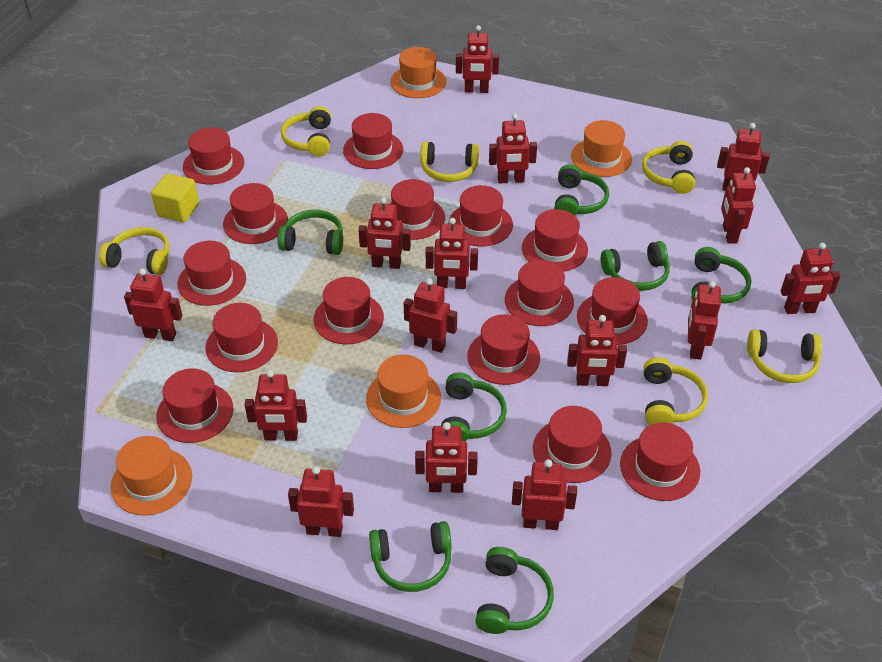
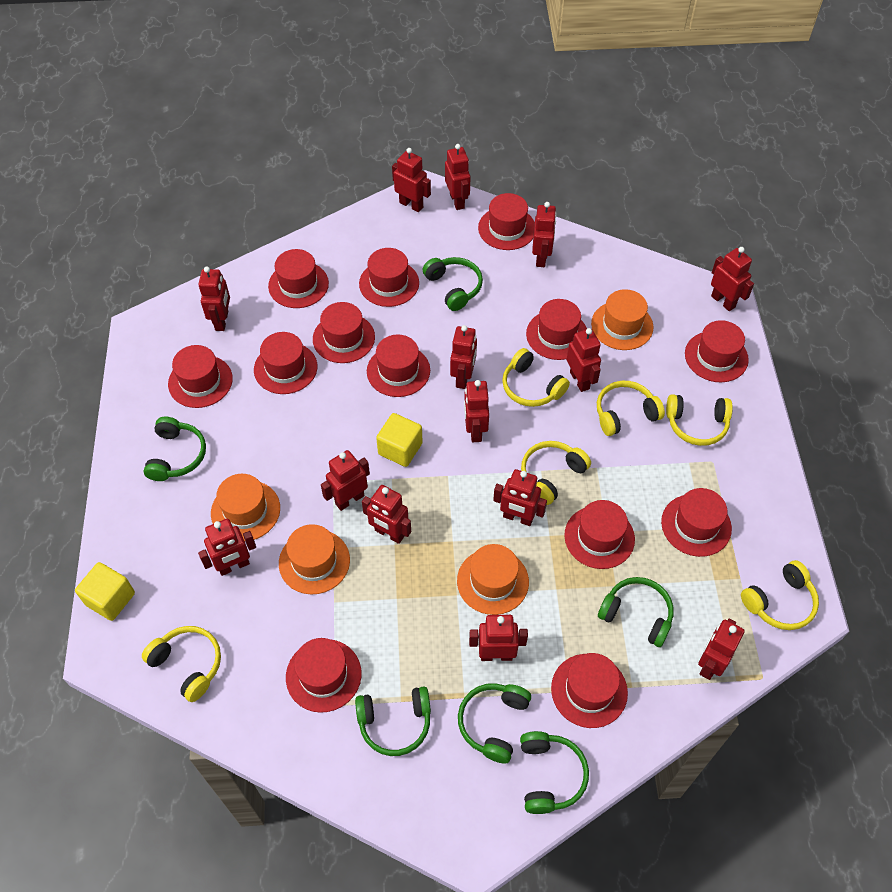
green headphones: [278,210,343,255] [369,521,452,592] [441,372,507,441] [475,547,554,634] [554,164,609,216] [601,241,670,291] [691,247,751,303] = 7 -> [144,417,206,481] [355,687,431,756] [423,257,483,311] [458,683,531,763] [520,731,589,814] [598,577,674,647] = 6
red hat: [156,368,233,443] [177,241,246,306] [183,127,244,184] [205,303,278,372] [223,183,288,244] [313,277,384,345] [343,113,403,169] [389,179,445,240] [448,185,513,247] [467,314,540,385] [505,260,574,326] [522,209,588,272] [533,406,612,483] [577,277,648,345] [620,423,700,501] = 15 -> [168,345,233,408] [254,332,317,394] [268,249,329,308] [286,638,362,713] [313,302,375,363] [359,248,419,307] [367,335,430,397] [478,193,535,250] [526,299,587,360] [551,653,628,728] [564,500,635,569] [661,488,732,557] [685,320,749,382] = 13
red robot: [124,268,183,341] [244,370,307,441] [288,466,354,537] [358,197,411,269] [404,278,457,353] [415,422,478,493] [426,218,478,289] [456,25,499,93] [489,114,537,184] [512,459,577,530] [567,315,627,386] [688,281,721,360] [717,123,770,191] [721,167,756,244] [781,243,840,314] = 15 -> [198,266,230,331] [198,518,256,576] [321,450,370,511] [362,485,411,544] [392,148,431,212] [445,144,470,210] [450,325,477,389] [464,380,489,442] [469,615,528,661] [493,469,547,526] [532,202,557,267] [567,328,601,392] [698,619,745,680] [711,247,754,311] = 14
yellow cube: [151,173,199,222] = 1 -> [75,562,135,621] [376,413,423,467] = 2

